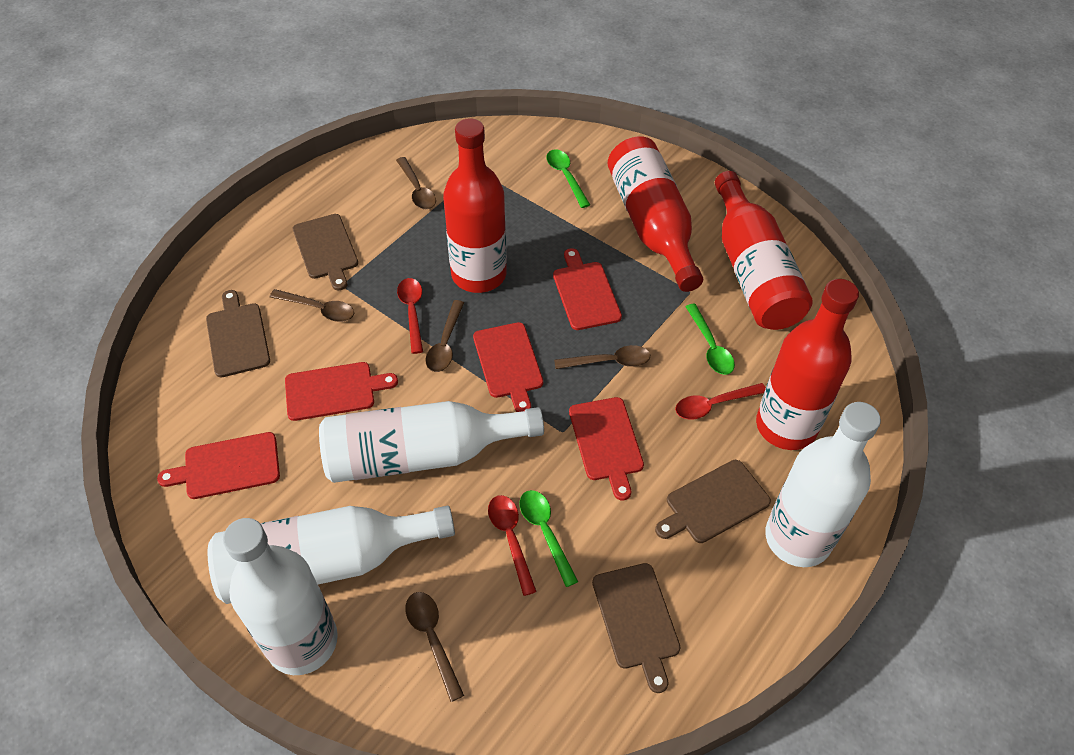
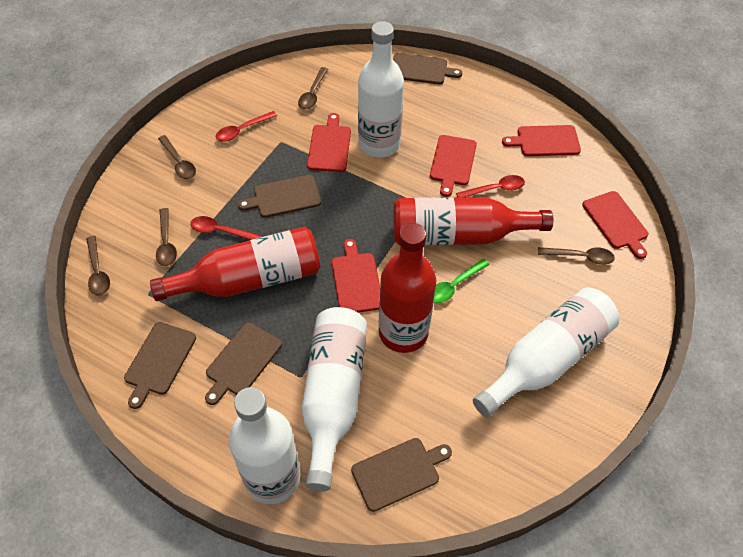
brown cutting board: [206,290,270,378] [293,214,358,290] [592,563,681,693] [655,460,771,543] = 4 -> [124,322,196,409] [205,322,282,405] [238,175,321,218] [351,438,452,512] [393,53,462,84] = 5
green spoon: [519,490,578,587] [546,149,590,208] [685,304,735,375] = 3 -> [434,259,490,303] = 1
red bottle: [443,118,507,293] [608,136,703,292] [715,171,813,330] [756,279,859,450] = 4 -> [150,227,320,301] [379,223,436,353] [393,197,554,245] = 3

